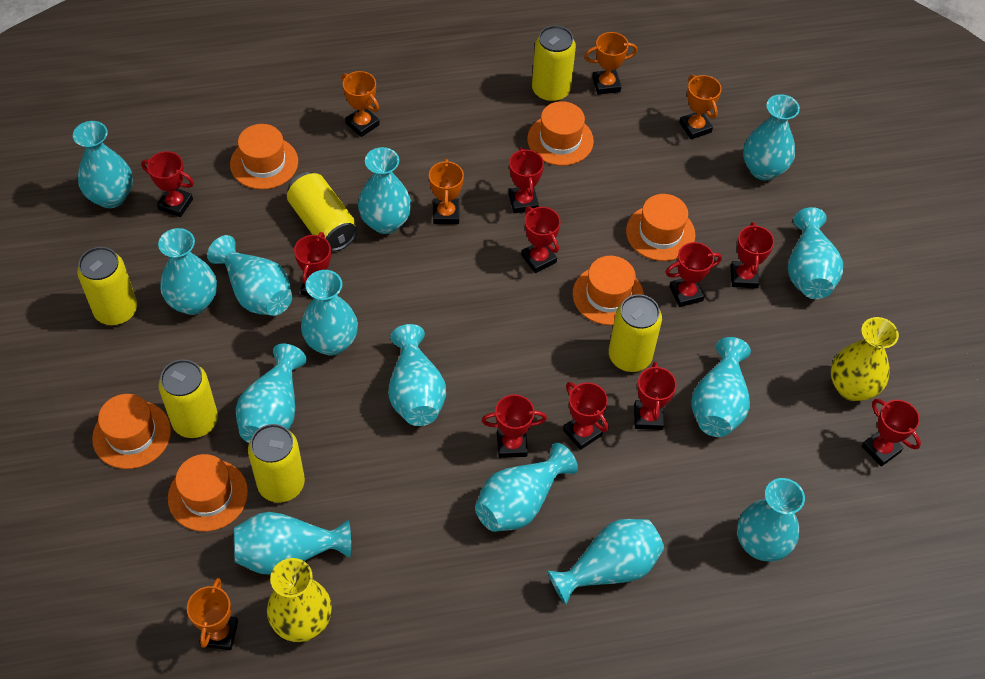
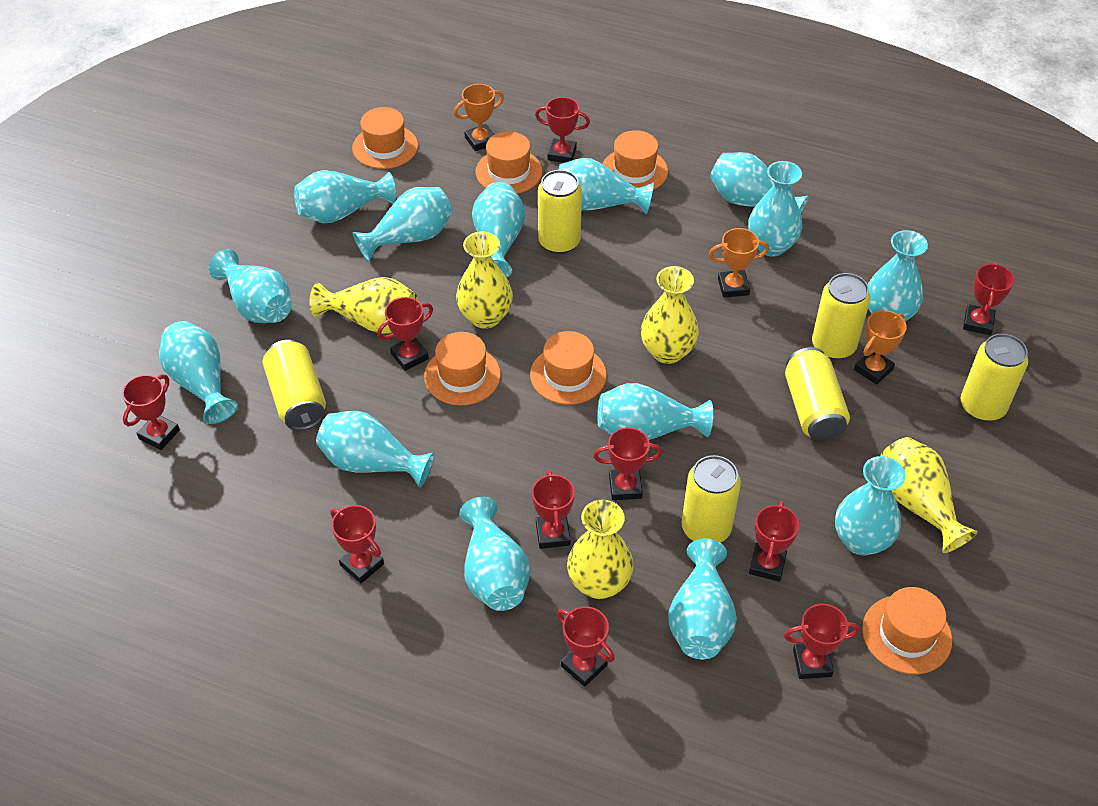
orange trophy: [187,578,238,650] [341,71,380,137] [429,159,464,224] [584,32,638,95] [679,74,722,139] = 5 -> [454,84,504,151] [709,228,769,298] [854,310,907,385] = 3
yellow vase: [267,558,332,642] [831,317,899,401] = 2 -> [309,277,418,334] [456,232,513,329] [567,500,634,599] [641,266,699,364] [881,437,978,553] = 5

